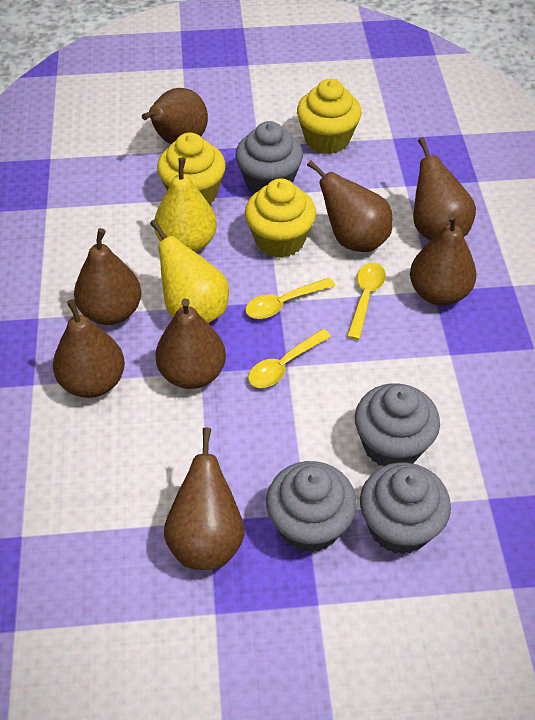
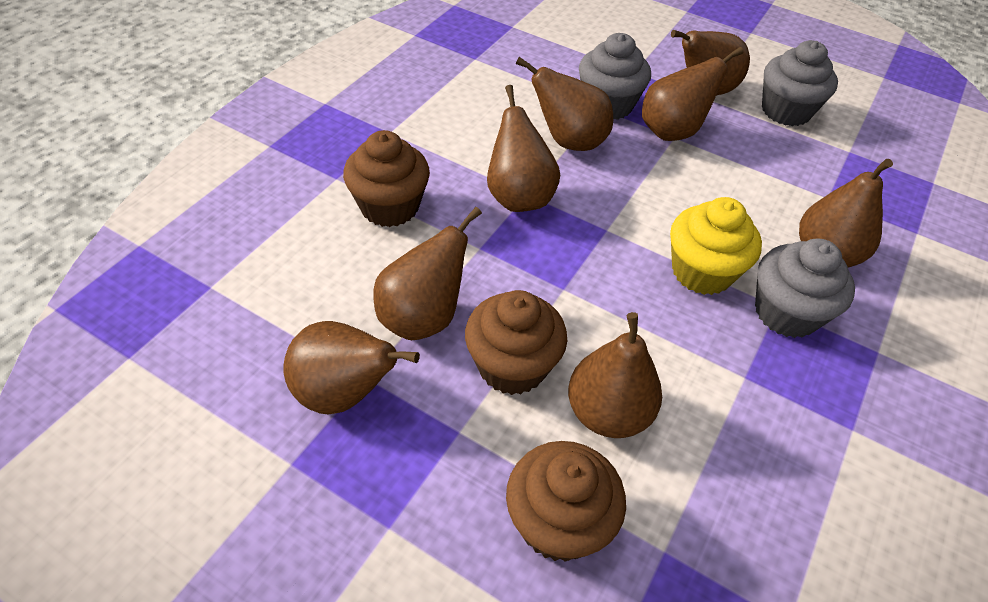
brown cupcake: none = 0 -> [343,130,430,227] [465,290,567,395] [506,441,626,562] = 3
grey cupcake: [235,121,303,194] [266,461,357,553] [355,383,440,466] [360,462,451,554] = 4 -> [579,33,651,120] [755,239,855,338] [762,40,838,126] = 3
yellow cupcake: [157,133,226,205] [245,178,316,258] [297,79,361,154] = 3 -> [670,197,762,295] = 1
yellow pear: [150,219,229,323] [154,158,217,252] = 2 -> none = 0
yellow spoon: [245,277,335,319] [248,329,331,388] [347,263,386,340] = 3 -> none = 0

